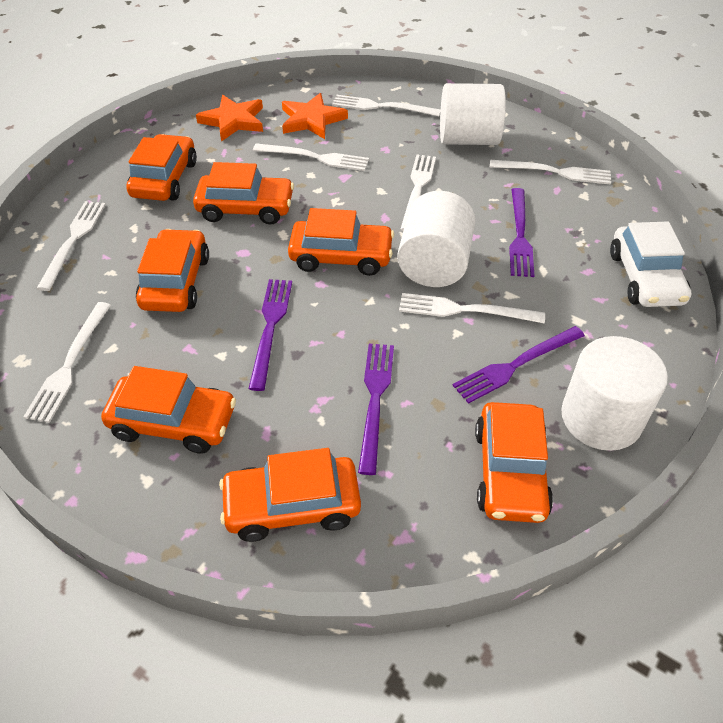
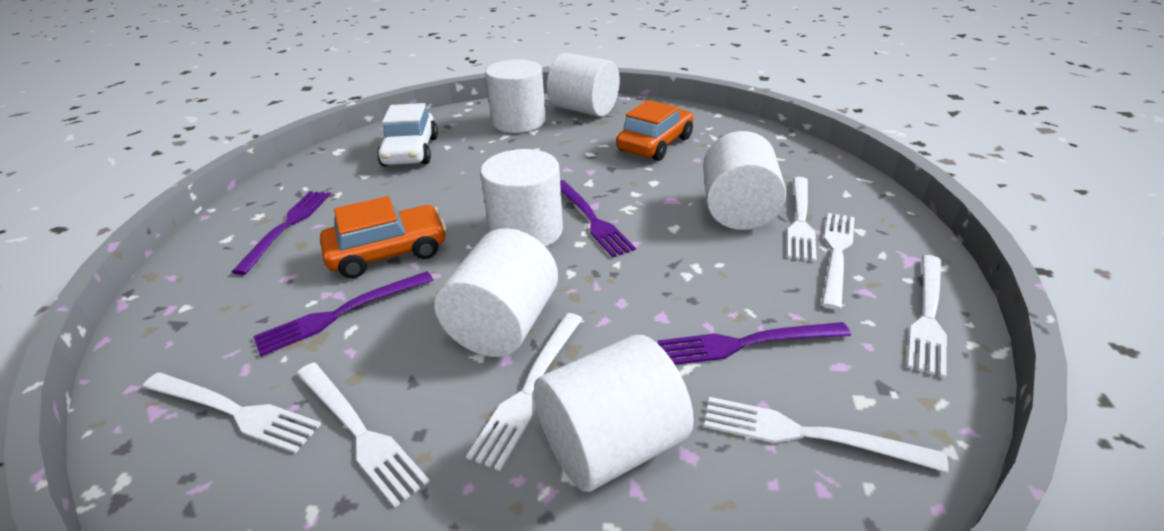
orange car: [101,366,236,454] [126,134,197,201] [136,229,209,312] [193,162,294,225] [219,448,361,542] [288,208,394,276] [475,402,553,523] = 7 -> [320,196,447,278] [616,100,694,161] = 2
orange star: [196,95,263,142] [282,93,348,139] = 2 -> none = 0
white cylinder: [397,191,475,287] [440,83,506,145] [561,336,668,451] = 3 -> [434,228,558,357] [480,149,563,247] [485,59,546,133] [534,335,694,492] [547,53,620,117] [703,131,786,230] = 6

